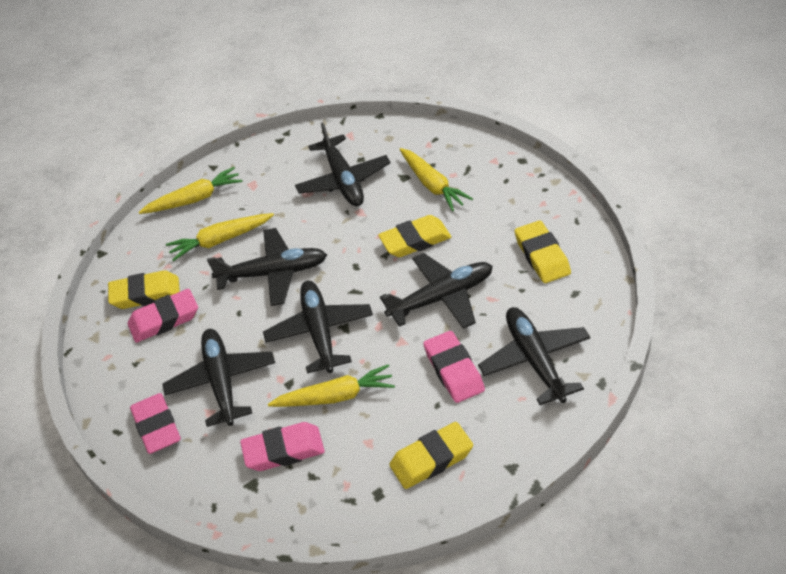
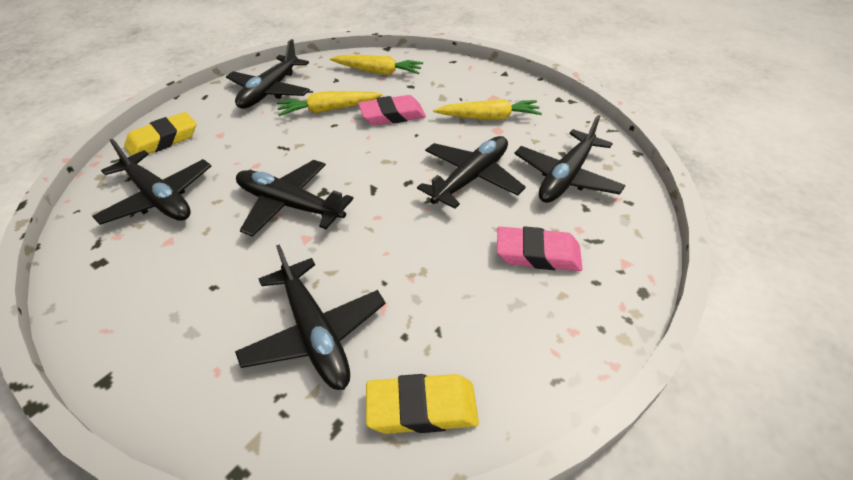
pink eraser: [128,289,198,343] [130,393,181,454] [240,422,325,471] [423,331,485,403] = 4 -> [358,95,426,125] [497,226,583,271] = 2
yellow carrot: [139,167,243,214] [166,213,274,261] [268,364,395,407] [399,148,473,211] = 4 -> [277,91,383,116] [330,55,423,75] [433,99,542,120] = 3
yellow eraser: [108,270,180,309] [378,215,451,257] [389,422,473,489] [514,220,571,283] = 4 -> [124,112,196,156] [366,374,479,434] = 2

